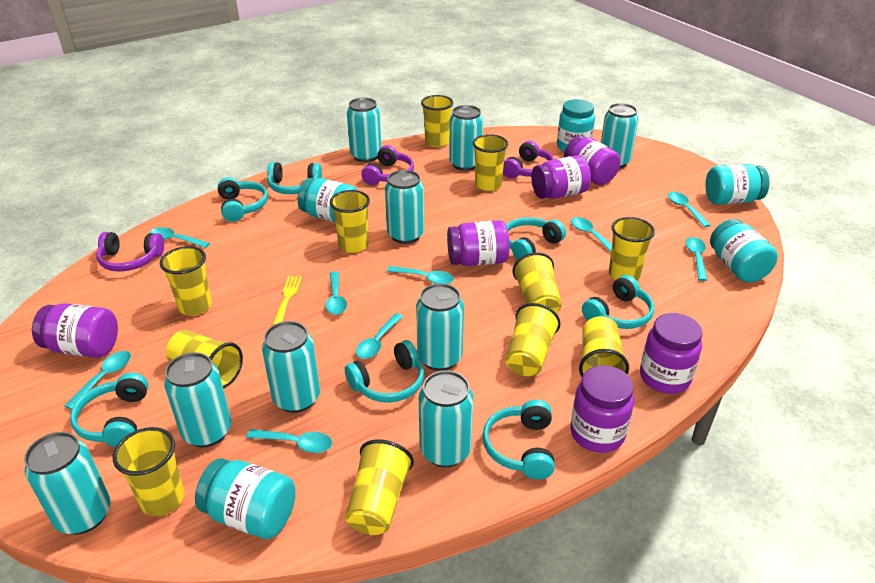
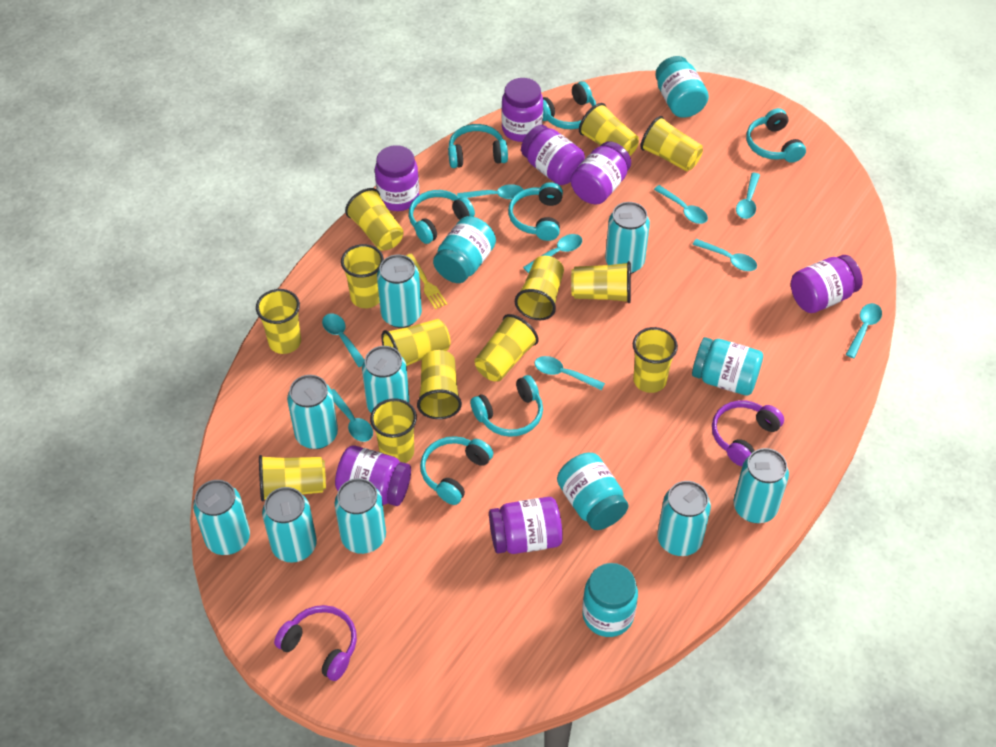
purple headphones: [96,232,164,272] [361,145,414,185] [503,141,554,178] = 3 -> [274,605,357,681] [712,400,784,467] = 2
purple jar: [32,303,118,358] [447,220,510,266] [531,155,591,199] [564,136,620,185] [570,365,634,453] [640,313,703,394] = 6 -> [335,446,411,506] [375,145,419,211] [489,497,563,554] [501,78,543,142] [521,125,585,185] [571,141,631,205] [791,255,863,313] = 7
yellow cup: [113,427,184,516] [160,246,212,316] [166,330,243,388] [330,190,370,253] [345,439,414,535] [421,95,454,147] [473,134,508,191] [506,303,561,376] [512,252,562,314] [579,316,629,377] [609,217,655,281] = 11 -> [256,289,301,354] [259,455,326,502] [341,244,384,308] [345,188,404,251] [370,398,417,463] [381,319,451,366] [417,350,462,419] [474,314,539,381] [515,256,564,320] [571,261,631,303] [579,103,639,156] [633,327,678,393] [640,116,703,171] = 13

